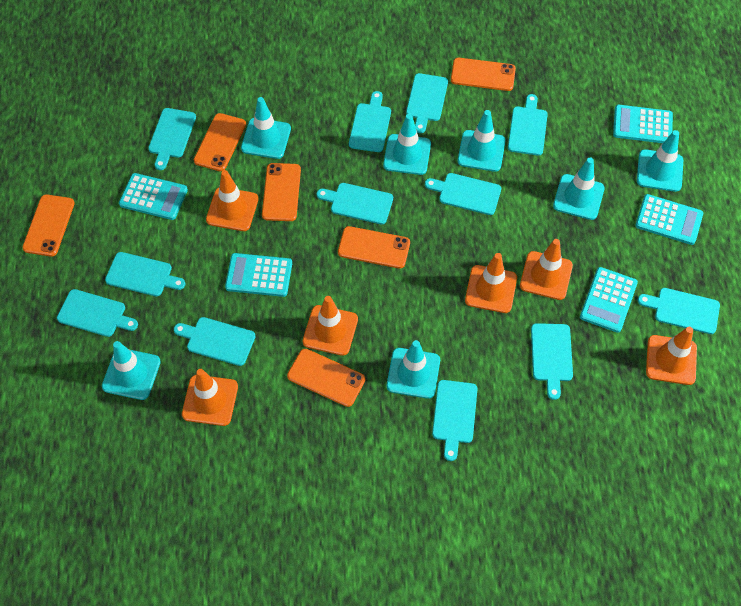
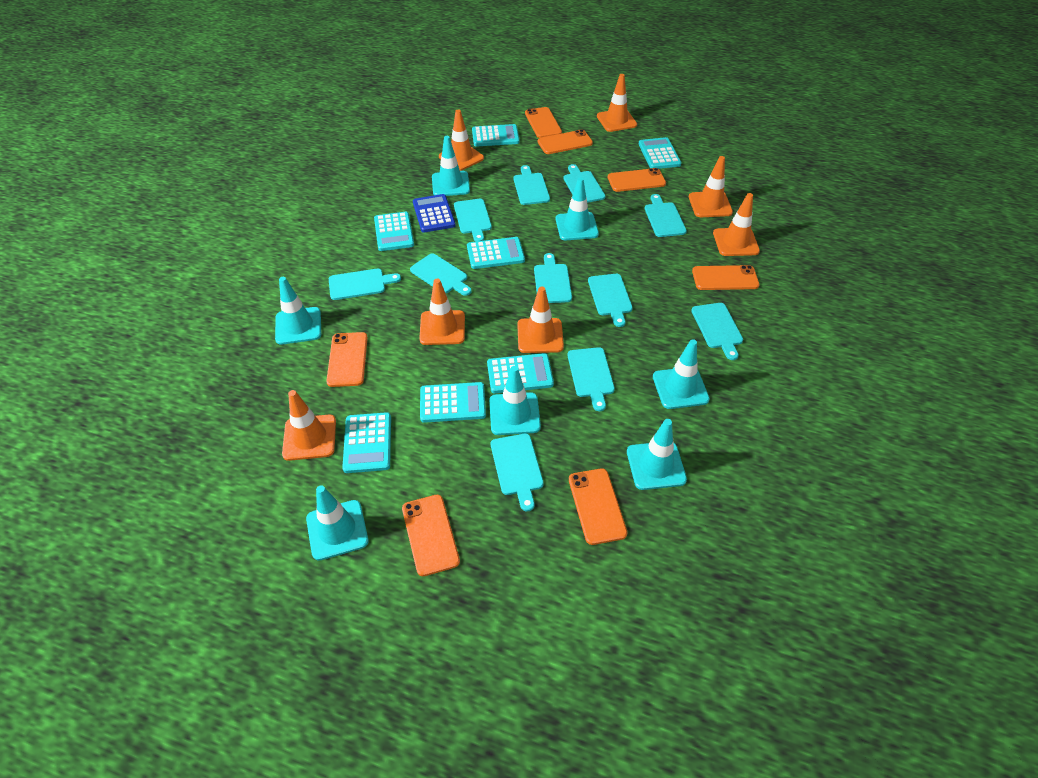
blue calculator: none = 0 -> [413,194,456,233] = 1
orange phone: [22,194,75,257] [194,113,246,171] [262,163,301,221] [287,349,365,407] [338,226,410,269] [451,58,516,91] = 6 -> [326,332,368,387] [402,495,460,576] [525,107,562,138] [538,129,593,154] [569,469,627,545] [608,168,666,192] [692,265,759,290] = 7
orange traffic cone: [182,369,238,426] [206,170,259,231] [303,296,358,356] [465,253,517,313] [520,239,573,300] [646,327,697,385] = 6 -> [282,390,336,461] [419,279,465,345] [439,110,484,171] [517,286,564,353] [597,74,637,132] [689,156,733,217] [713,193,760,256] = 7
turquoise calculator: [119,173,188,220] [225,253,292,297] [580,267,638,333] [613,105,673,143] [635,194,703,245] = 5 -> [342,412,391,473] [374,212,414,251] [420,382,486,423] [467,237,525,269] [472,124,520,147] [487,353,554,393] [639,137,681,169] = 7
turquoise cutting board: [57,289,138,337] [105,252,185,296] [148,108,196,170] [174,317,256,366] [317,183,393,224] [349,91,391,152] [406,73,448,133] [425,173,501,215] [432,380,477,461] [508,94,548,156] [531,323,573,400] [638,288,720,334] = 12 -> [329,269,401,300] [410,253,472,296] [454,199,492,242] [491,434,544,511] [513,165,550,205] [534,253,572,303] [564,164,605,203] [567,347,615,411] [588,274,633,327] [645,194,687,237] [691,303,743,360] = 11

